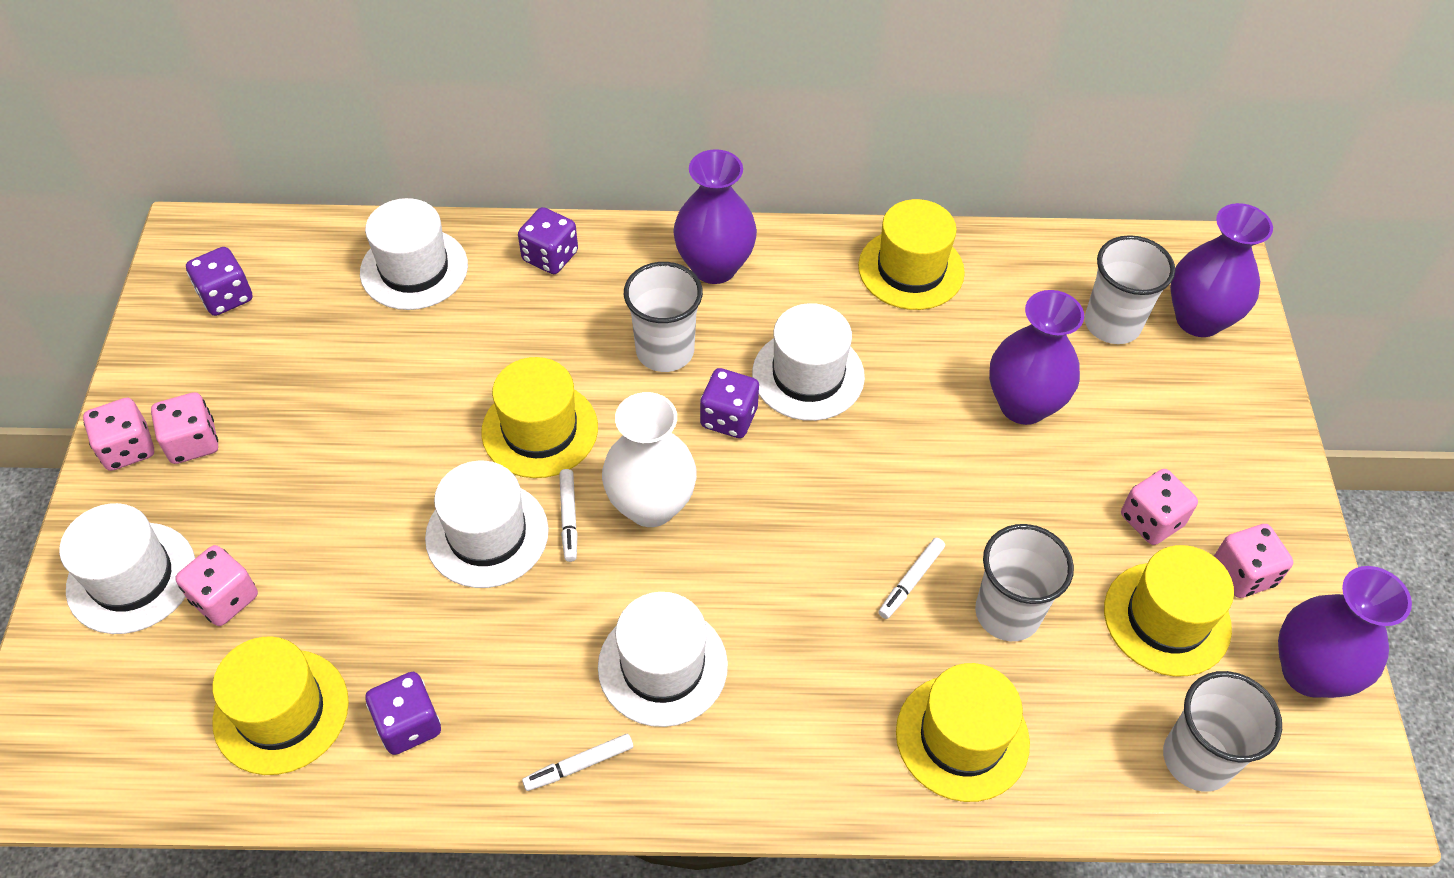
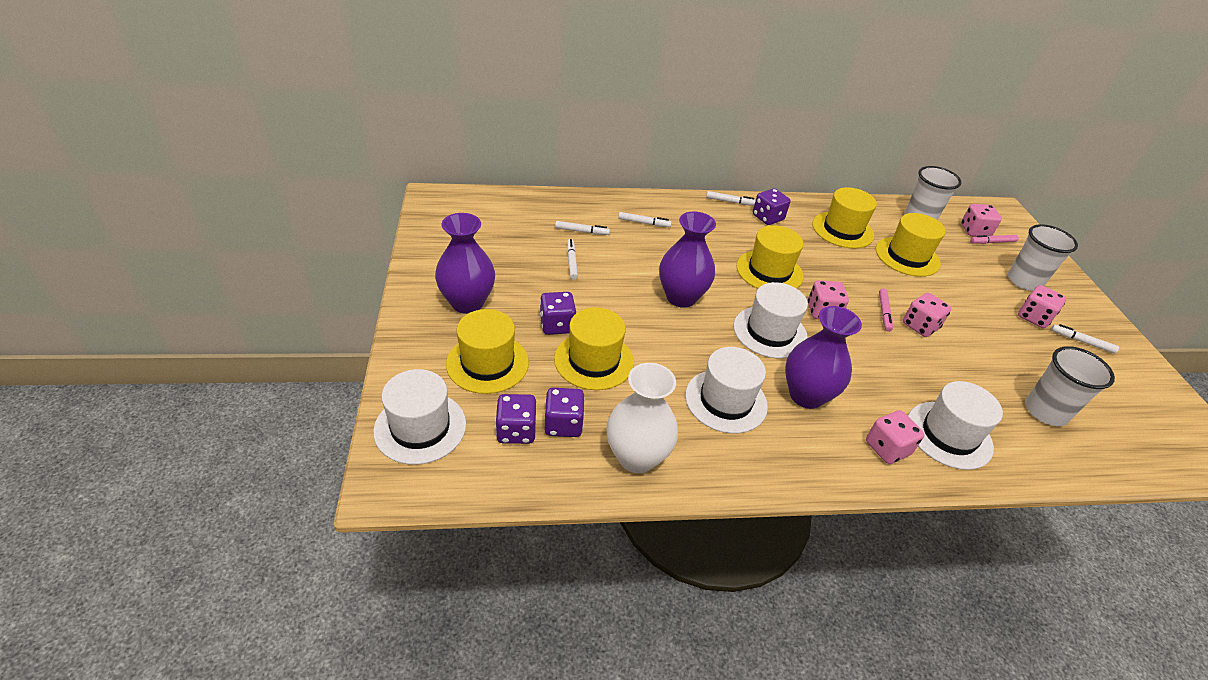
pink marker: none = 0 -> [879,289,893,332] [970,235,1019,244] = 2
purple vase: [673,149,757,284] [989,290,1084,425] [1170,203,1273,337] [1278,566,1412,698] = 4 -> [435,213,495,314] [659,211,716,308] [785,306,862,409] = 3
white cup: [624,262,703,372] [975,524,1074,641] [1085,235,1175,344] [1163,671,1282,792] = 4 -> [904,166,962,220] [1008,224,1078,291] [1025,346,1115,426] = 3
white hat: [59,503,195,634] [360,198,468,310] [425,461,549,588] [598,592,728,727] [752,303,865,421] = 5 -> [373,369,466,465] [685,347,768,434] [734,282,808,358] [908,381,1003,470] = 4
white marker: [522,734,633,791] [559,469,578,562] [878,538,945,619] = 3 -> [555,221,610,235] [567,239,578,280] [618,212,672,227] [706,191,756,206] [1051,324,1119,354] = 5

